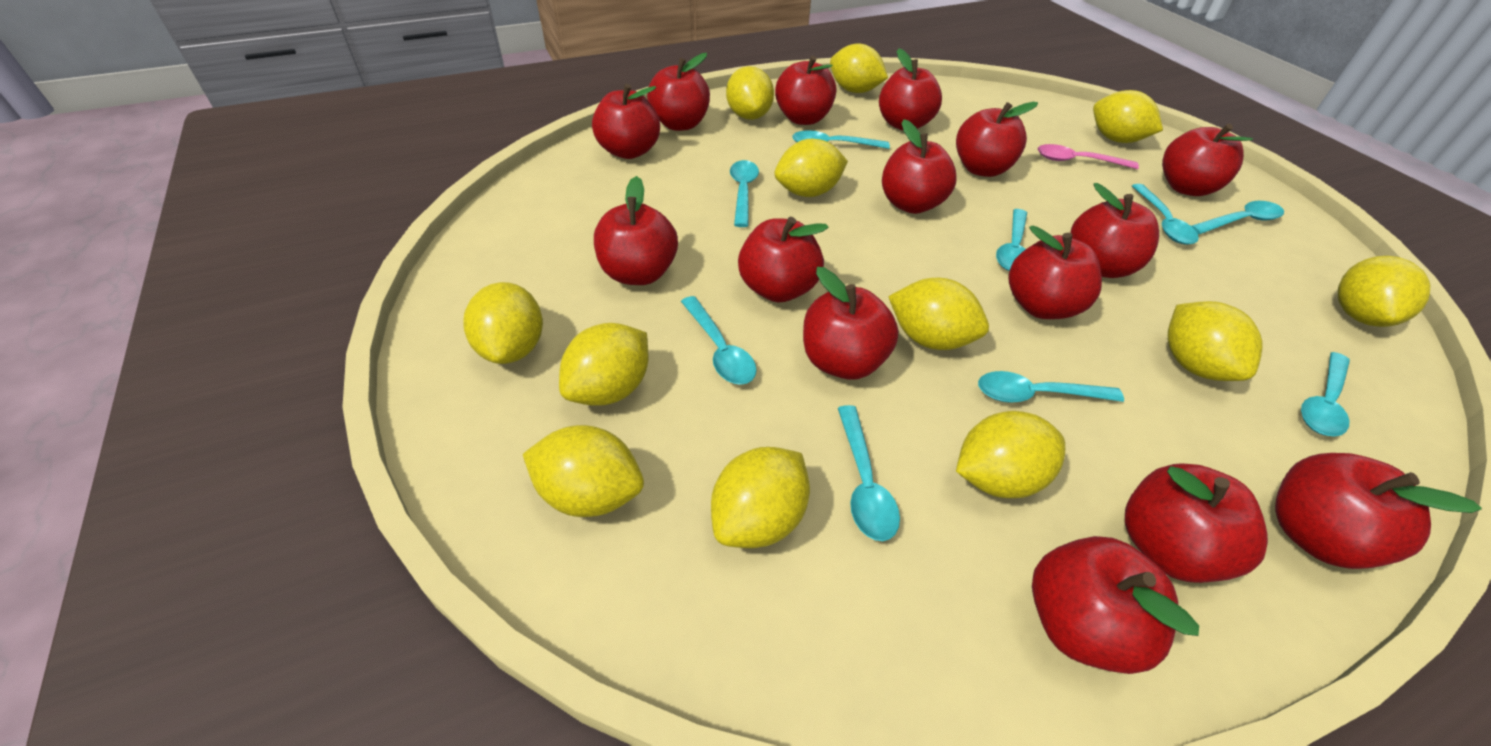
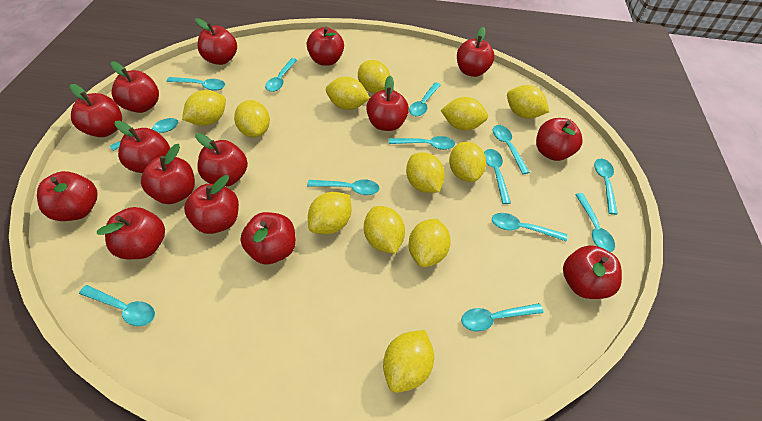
pink spoon: [1038,144,1139,169] = 1 -> none = 0
turquoise spoon: [681,296,757,385] [730,160,759,227] [792,130,890,149] [838,405,900,541] [978,371,1124,403] [996,209,1027,271] [1132,184,1199,245] [1192,201,1284,234] [1301,352,1350,436] = 9 -> [79,285,155,326] [110,118,178,151] [167,77,225,91] [265,58,297,92] [307,179,379,195] [389,136,455,150] [409,82,441,116] [461,303,544,331] [484,149,511,204] [492,213,567,242] [493,125,530,174] [575,193,615,252] [594,159,618,215] = 13

